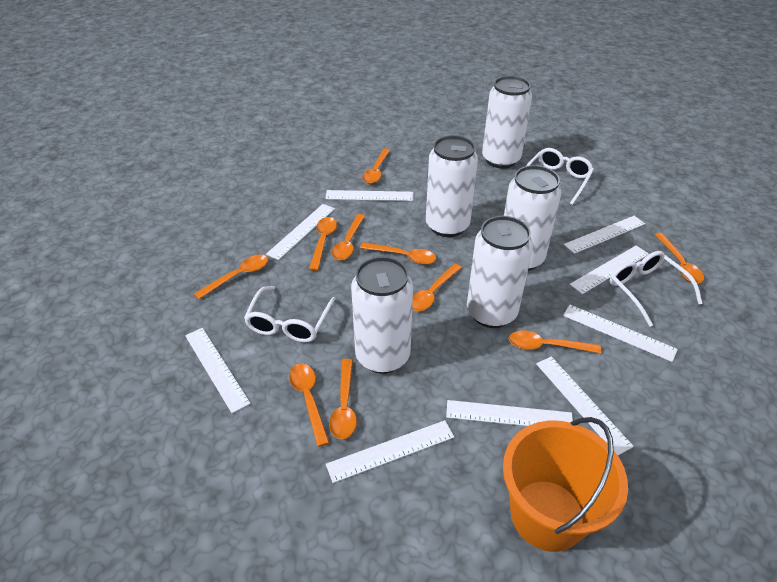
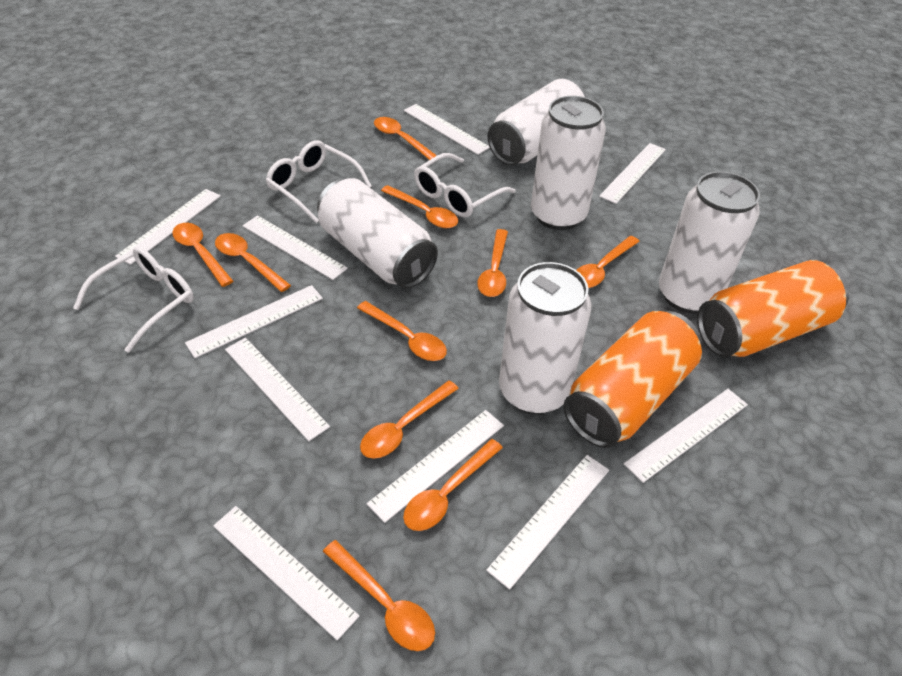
orange bucket: [503,417,628,552] = 1 -> none = 0
orange can: none = 0 -> [564,311,702,448] [697,260,849,357] = 2
white ruler: [185,328,251,413] [266,204,335,260] [325,190,413,201] [326,420,454,483] [446,400,573,426] [536,356,634,455] [563,305,678,362] [564,216,645,254] [569,246,649,294] = 9 -> [115,189,221,265] [185,285,323,358] [213,506,359,640] [225,338,330,441] [242,215,348,280] [367,410,504,523] [404,104,490,155] [486,455,609,590] [599,143,666,204] [624,389,748,483] = 10

